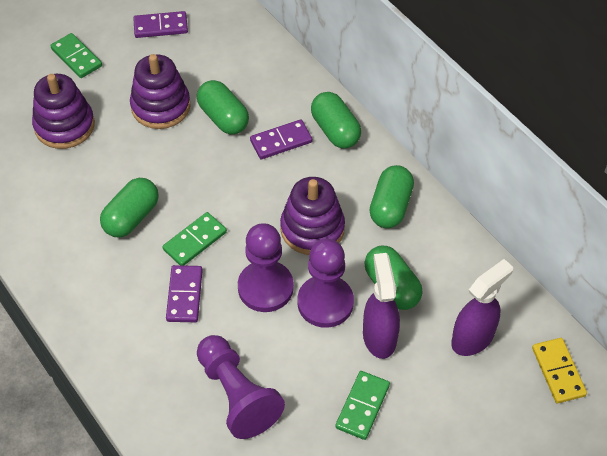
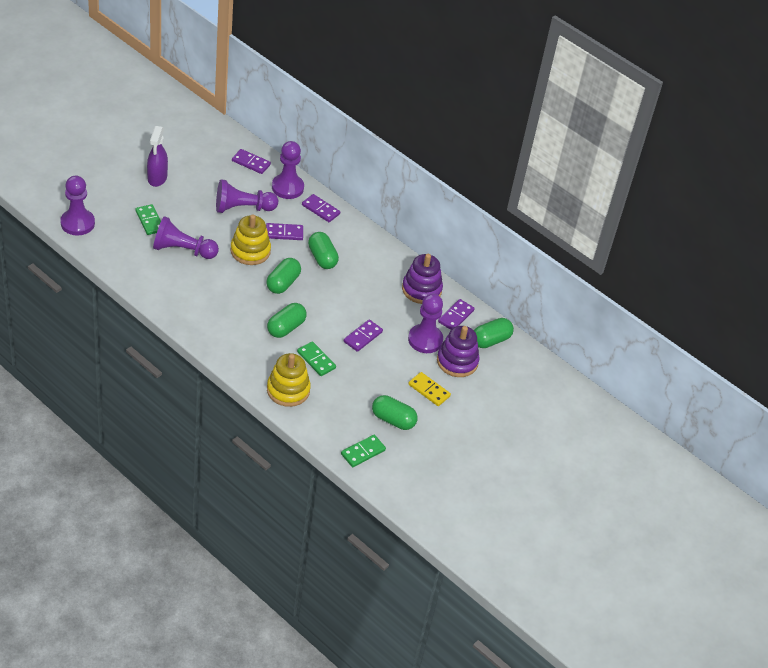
purple domino: [133,11,188,38] [166,265,203,322] [250,119,312,159] = 3 -> [232,149,271,174] [266,223,303,240] [302,194,340,222] [344,319,383,352] [438,299,475,330] = 5
purple pawn: [197,335,285,439] [238,223,294,312] [297,239,354,328] = 3 -> [60,176,95,236] [153,216,219,259] [216,179,278,213] [272,141,304,199] [408,294,443,353] = 5
purple spray bottle: [363,253,400,359] [451,259,513,356] = 2 -> [147,126,168,187] = 1
purple stacking toy: [32,74,95,149] [130,54,191,129] [280,177,345,255] = 3 -> [402,254,443,304] [437,326,480,377] = 2
yellow stacking toy: none = 0 -> [230,214,271,265] [267,353,311,407] = 2

